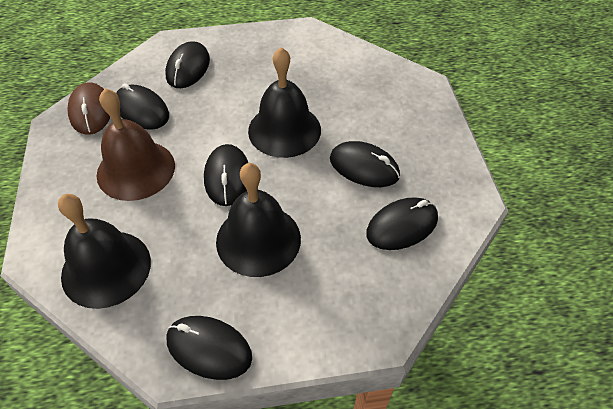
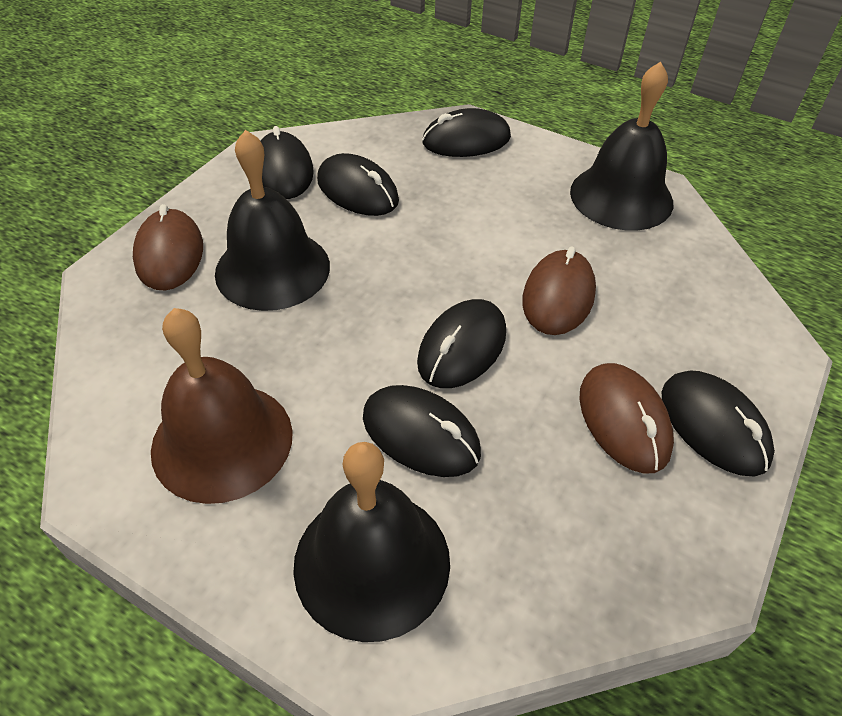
brown mouse: [67,82,110,135] = 1 -> [133,204,203,290] [522,246,596,335] [579,363,674,474] = 3

